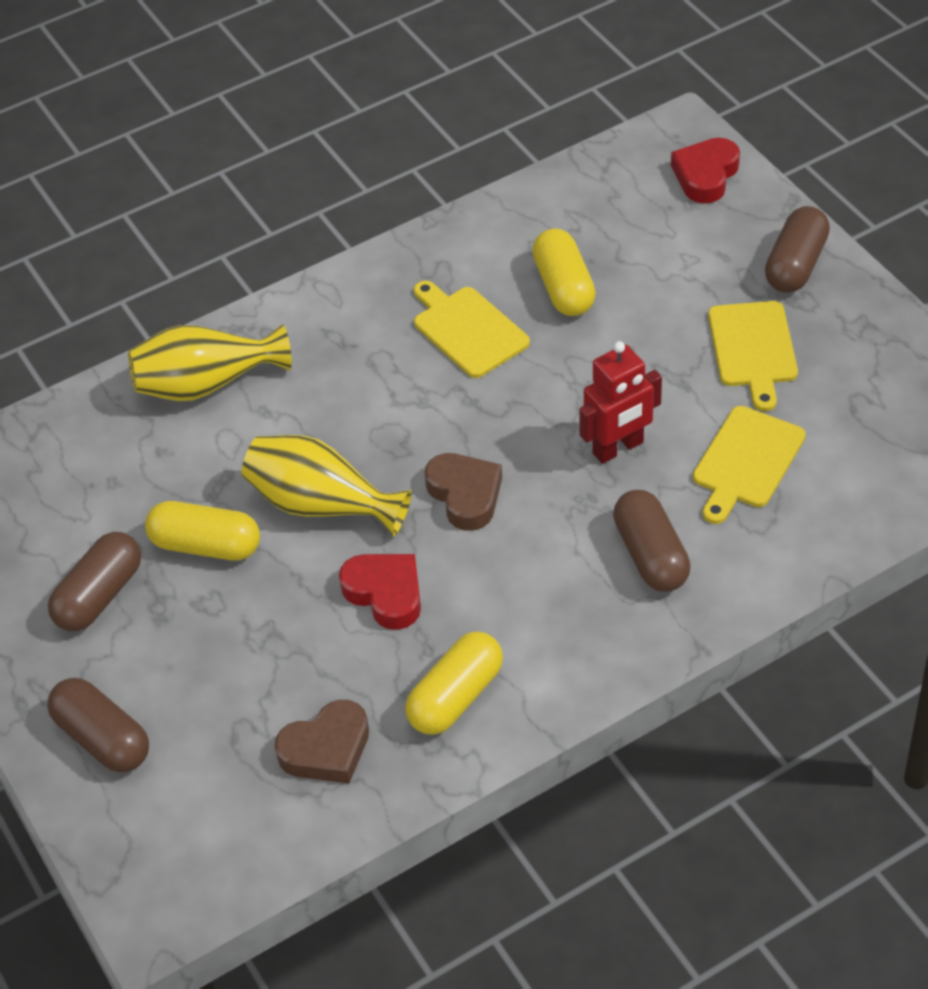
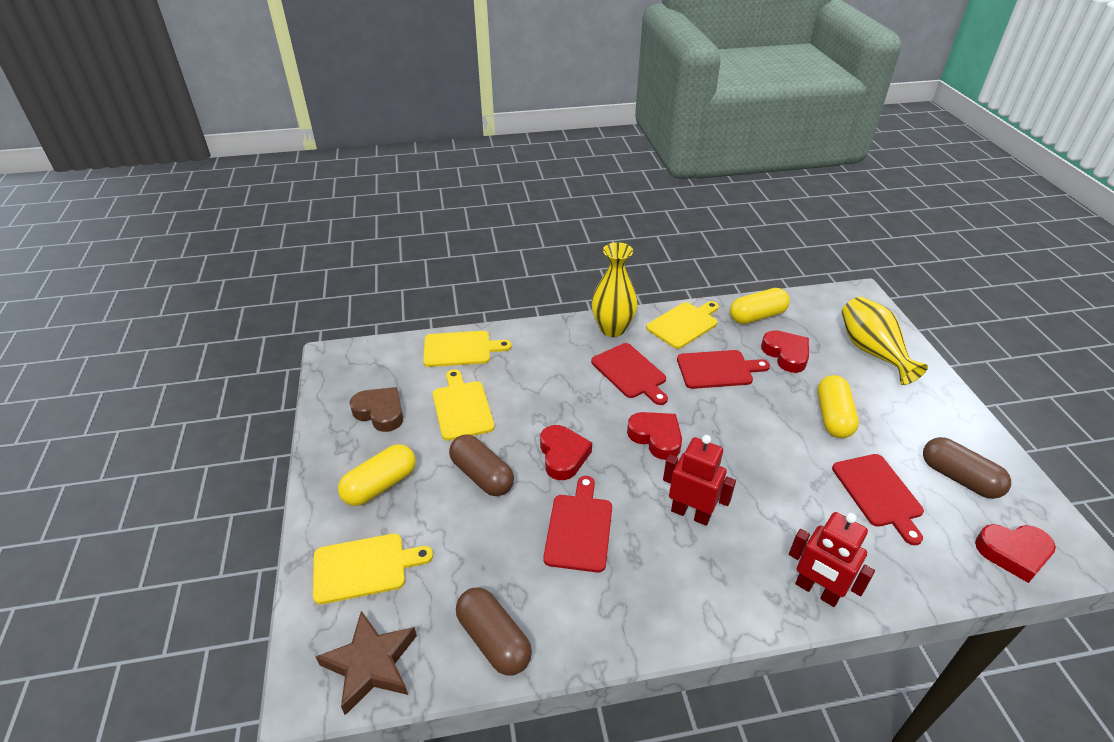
brown capsule: [47,678,149,773] [48,532,141,631] [613,490,691,592] [765,206,830,293] = 4 -> [449,434,514,496] [456,587,532,675] [923,437,1011,499] = 3
brown heart: [275,700,369,783] [425,453,502,531] = 2 -> [350,387,403,432] = 1
brown star: none = 0 -> [316,611,417,715] = 1
red cutting board: none = 0 -> [543,476,612,573] [591,343,668,405] [677,350,770,389] [832,454,924,545] = 4
red heart: [339,554,421,630] [671,138,740,203] = 2 -> [540,425,592,480] [627,412,682,460] [761,330,809,373] [975,524,1056,583] = 4
red robot: [579,341,662,464] = 1 -> [663,435,736,526] [789,512,875,607] = 2
yellow cutting board: [414,281,530,378] [693,406,806,524] [708,301,798,411] = 3 -> [313,533,433,604] [423,331,512,367] [433,369,495,441] [646,301,719,349] = 4

